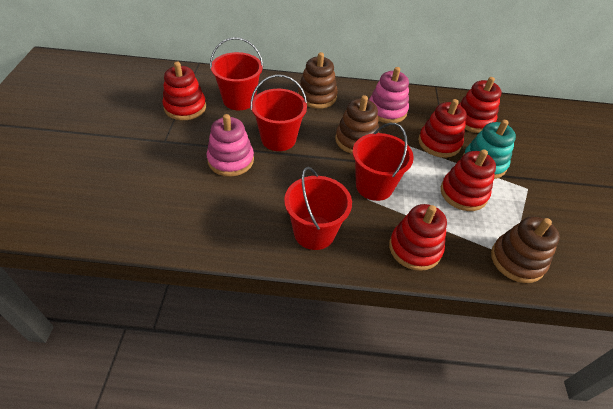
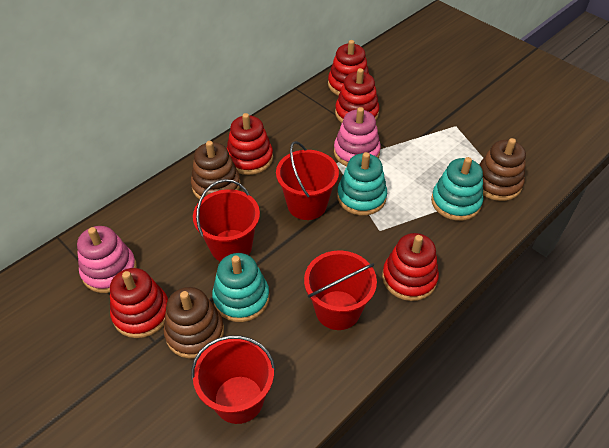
turquoise stacking toy: [463,120,516,179] = 1 -> [212,253,269,322] [337,152,387,216] [431,157,483,221] = 3

